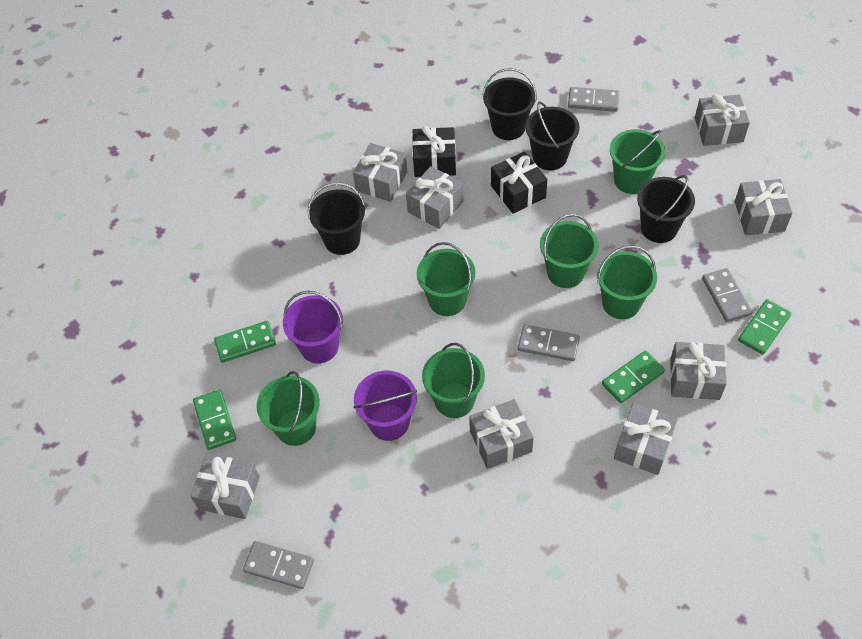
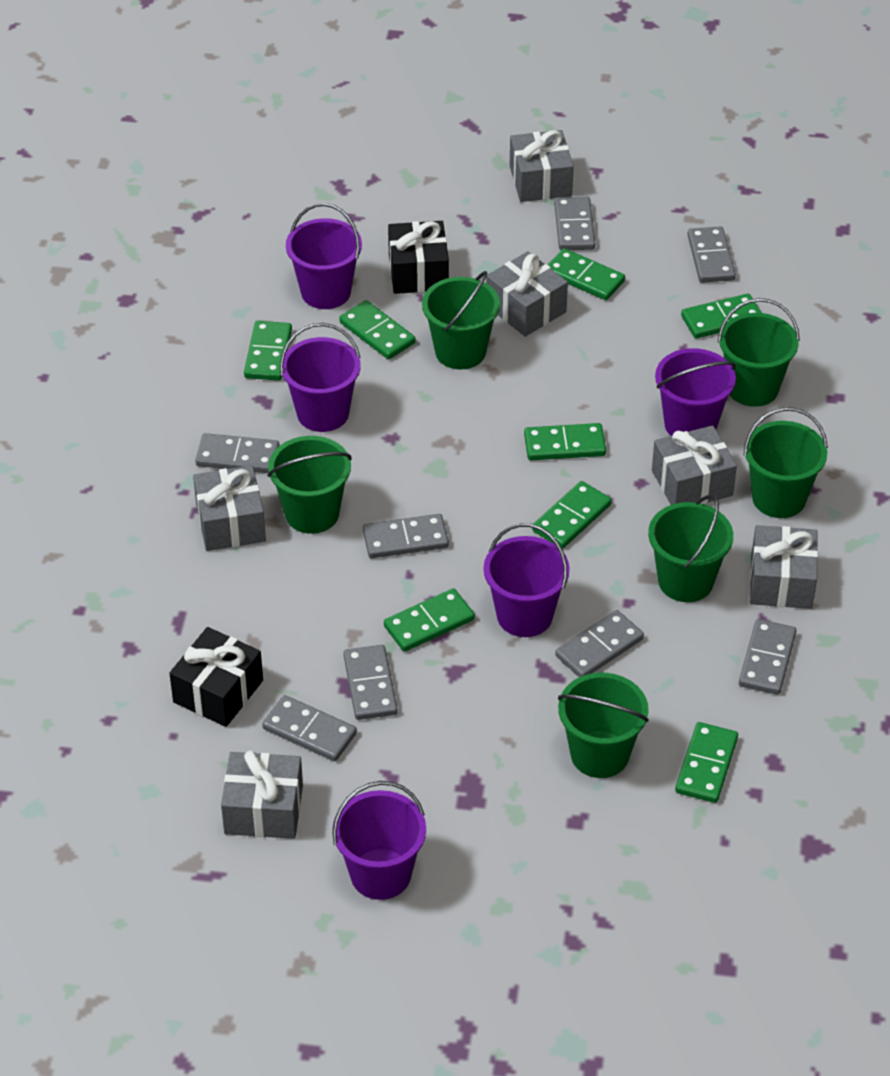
black bucket: [308,182,365,255] [483,68,537,140] [525,102,580,170] [637,175,695,243] = 4 -> none = 0
green domino: [193,389,236,450] [214,321,276,363] [602,351,665,403] [738,299,791,355] = 4 -> [244,321,292,381] [339,300,416,359] [384,588,475,652] [524,423,606,460] [532,481,612,549] [548,248,625,300] [675,722,738,803] [681,294,762,338] = 8
grey domino: [243,541,314,589] [518,325,580,361] [568,87,619,112] [702,268,752,322] = 4 -> [195,433,280,473] [262,695,357,761] [343,645,398,720] [363,514,449,558] [554,197,595,250] [555,610,644,677] [687,226,736,283] [739,619,797,695] = 8
grey gift: [190,454,260,519] [353,143,407,202] [406,166,463,229] [469,399,534,469] [614,403,678,475] [670,342,727,400] [695,94,750,146] [735,179,792,235] = 8 -> [193,465,266,551] [221,750,303,839] [486,251,568,337] [509,130,574,202] [652,425,737,505] [750,525,818,609] = 6
purple bucket: [283,291,343,364] [353,371,417,441] = 2 -> [280,323,361,432] [286,203,362,309] [333,781,426,900] [484,523,570,637] [655,348,736,436] = 5

